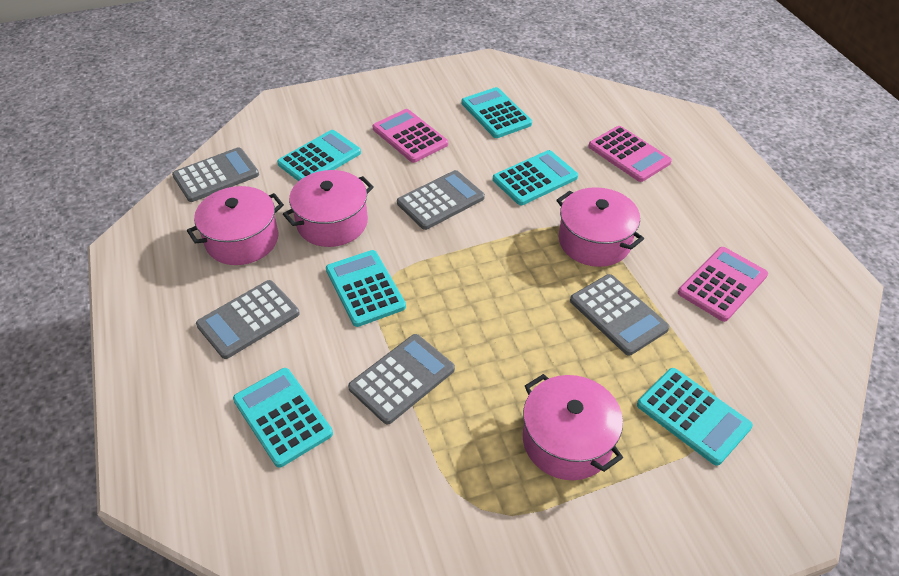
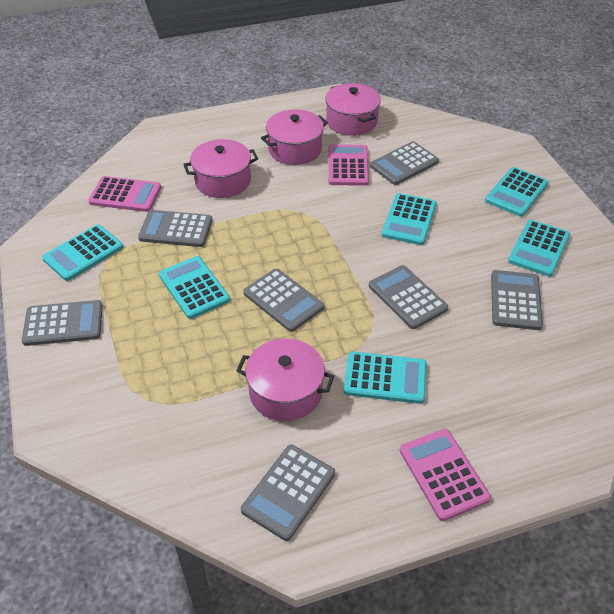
grey calculator: [172,147,259,202] [196,280,300,359] [348,334,455,425] [397,170,485,230] [570,274,670,356] = 5 -> [22,300,103,346] [138,210,212,247] [241,445,335,541] [243,269,324,332] [369,265,448,329] [370,141,439,185] [491,270,543,330] = 7

